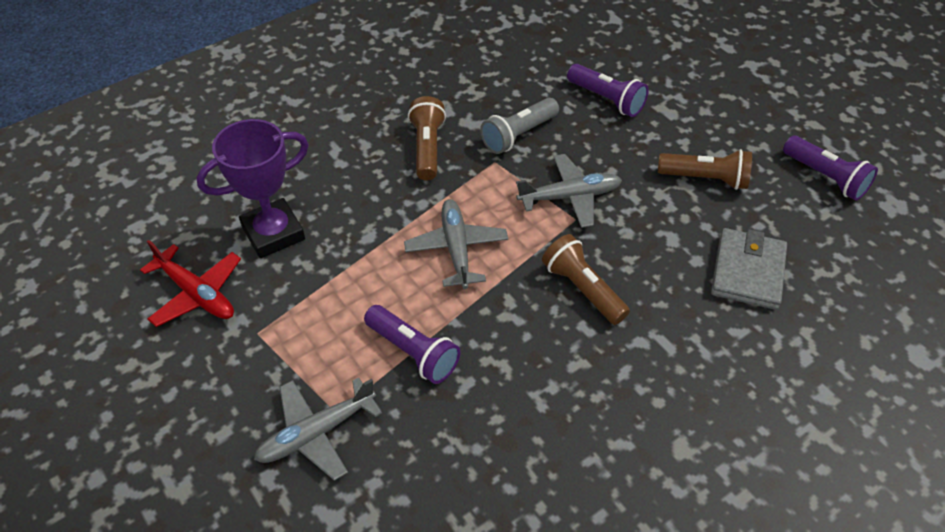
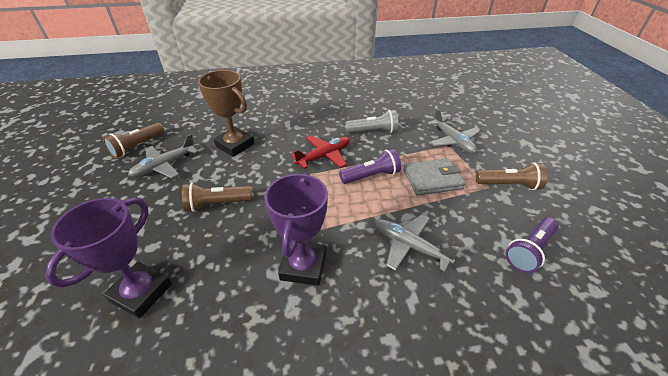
brown trophy: none = 0 -> [198,70,255,157] = 1
purple flashlight: [364,305,460,384] [567,64,649,117] [783,136,878,201] = 3 -> [339,149,401,184] [505,217,559,273] = 2
purple trophy: [196,119,309,258] = 1 -> [45,197,172,319] [264,172,328,286] = 2

